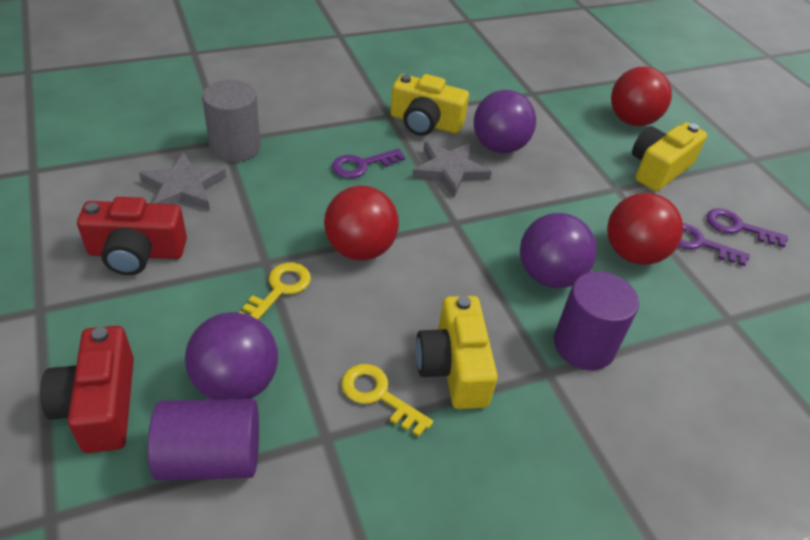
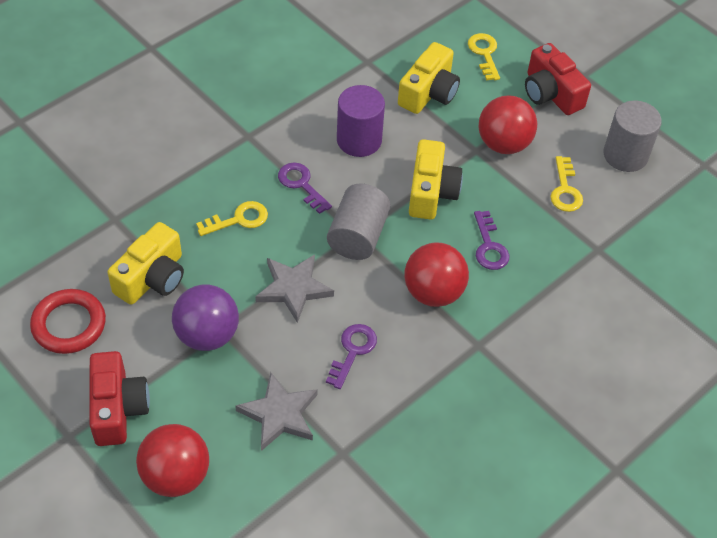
grey cylinder: [202,80,261,162] = 1 -> [327,184,391,260] [603,101,662,172] = 2
purple ball: [185,312,278,400] [474,90,536,153] [520,213,597,288] = 3 -> [172,285,239,351] = 1
purple cylinder: [148,399,259,480] [554,271,639,370] = 2 -> [337,85,385,157] = 1
red ring: none = 0 -> [30,289,106,354] = 1
yellow key: [239,262,311,320] [341,364,433,437] = 2 -> [196,201,268,236] [468,33,500,81] [550,156,583,212] = 3

